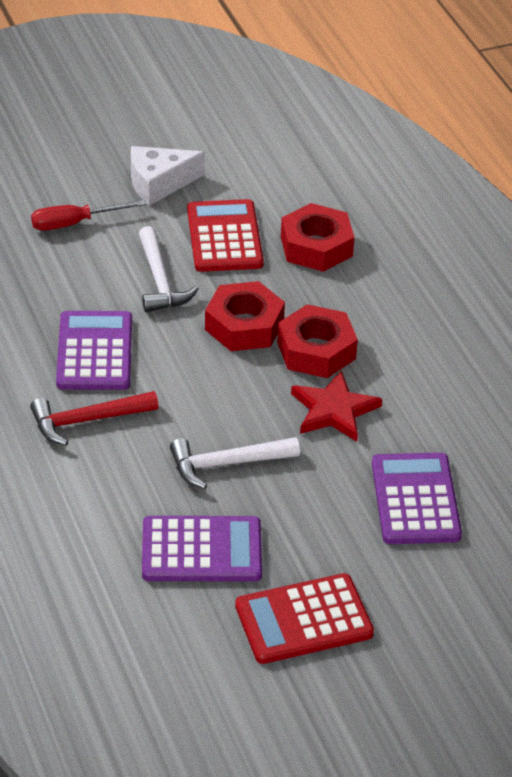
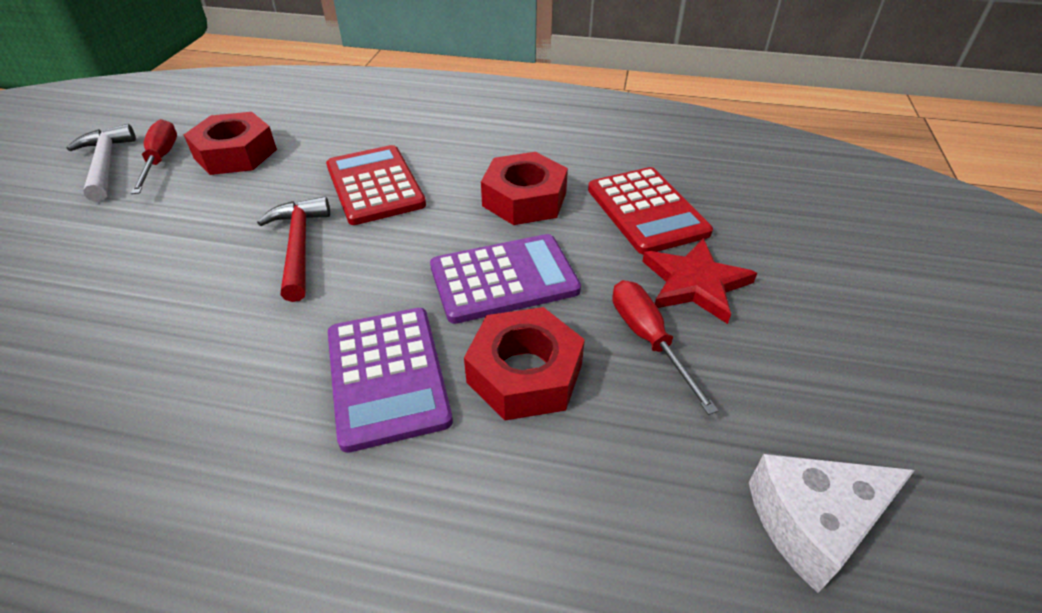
purple calculator: [56,311,132,390] [142,516,262,581] [372,452,462,544] = 3 -> [328,308,453,453] [430,234,581,324] = 2
red screwdriver: [31,200,147,231] = 1 -> [131,119,177,194] [612,280,719,415] = 2
white hammer: [139,226,199,312] [170,437,300,489] = 2 -> [66,124,136,202] = 1

